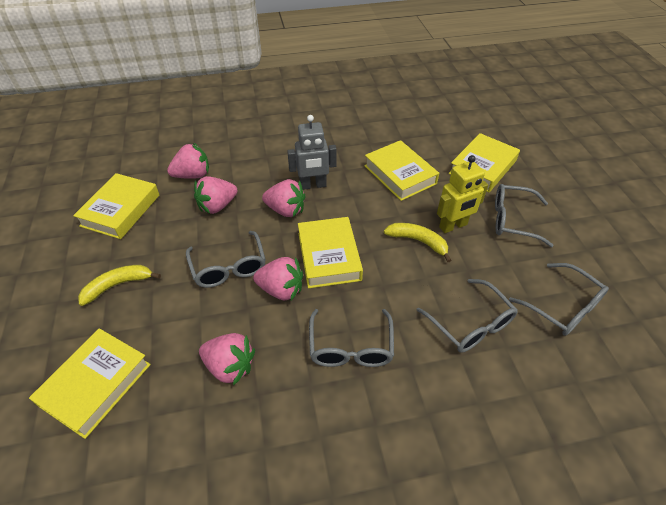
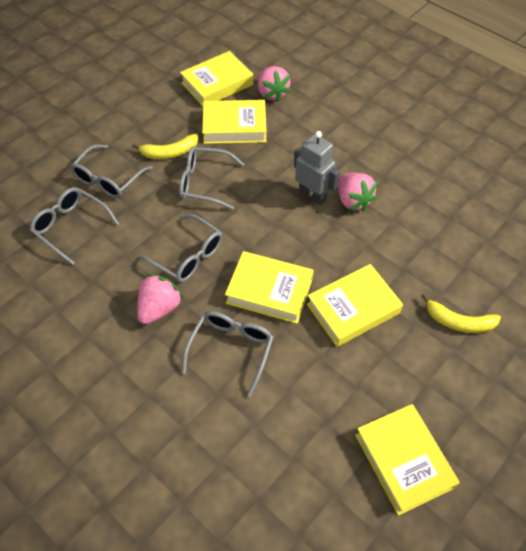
pink strawberry: [167,143,209,179] [194,176,238,214] [199,333,255,386] [253,257,303,300] [262,179,305,217] = 5 -> [137,274,183,324] [258,66,291,102] [338,173,377,211] = 3
yellow robot: [437,155,488,233] = 1 -> none = 0

